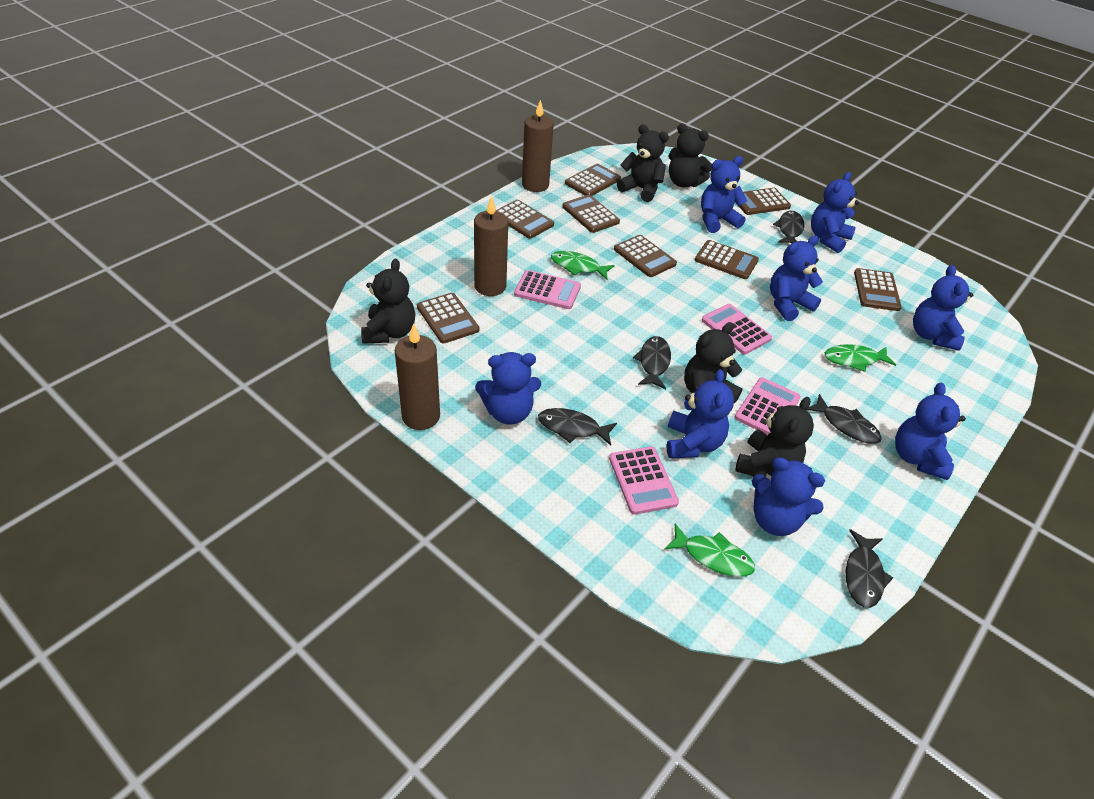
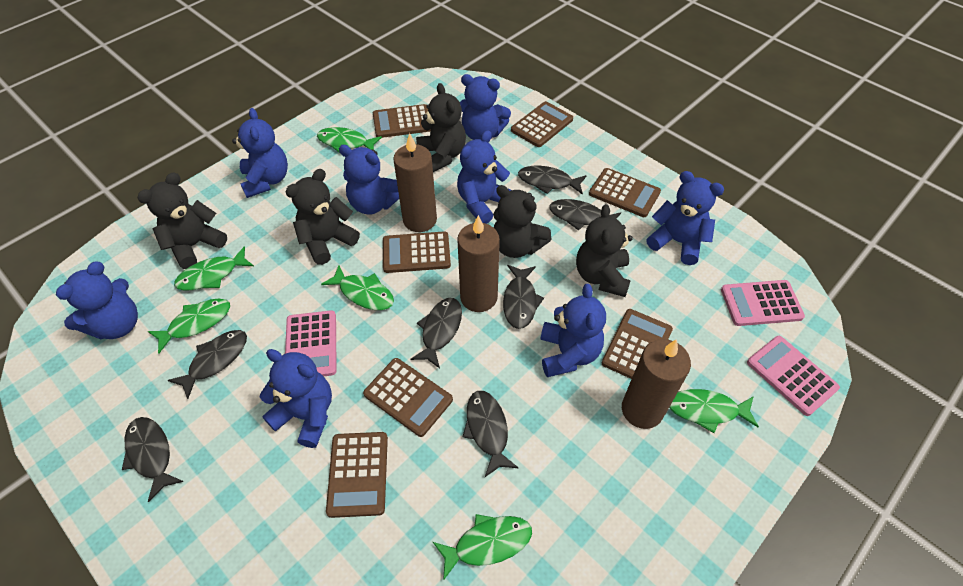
black fish: [538,408,617,446] [633,336,671,389] [773,211,804,243] [807,394,882,444] [846,529,893,608] = 5 -> [122,417,184,502] [168,330,247,399] [410,298,462,368] [463,391,518,477] [503,265,544,329] [518,166,587,195] [549,199,621,231] = 7
brown calculator: [417,293,479,344] [496,200,554,239] [562,195,620,233] [565,164,621,196] [614,235,677,277] [695,240,759,279] [735,188,791,215] [854,268,902,311] = 8 -> [326,432,388,518] [363,358,453,437] [373,104,431,138] [383,231,451,273] [511,101,573,147] [589,168,661,217] [602,309,673,379] = 7
green fish: [551,251,615,279] [664,524,755,577] [825,344,896,372] = 3 -> [148,298,230,354] [174,246,254,291] [317,127,382,153] [321,265,394,310] [433,514,532,580] [669,389,759,433] = 6
pink calculator: [514,270,581,309] [609,446,679,515] [702,304,772,354] [734,377,801,435] = 4 -> [285,310,337,376] [721,280,805,326] [747,336,840,416] = 3

